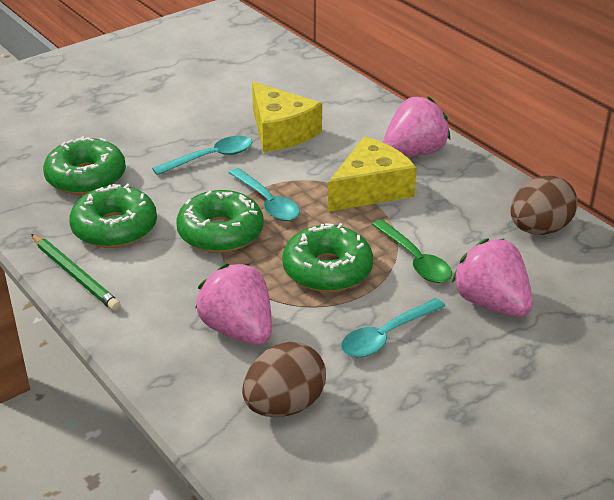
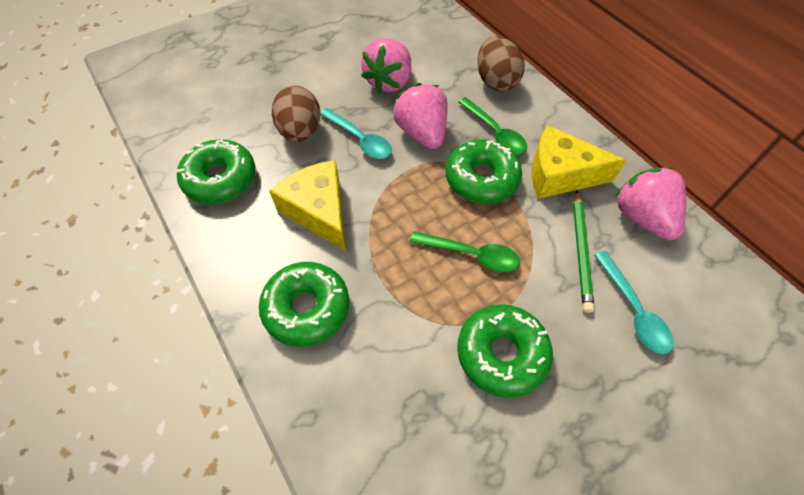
green spoon: [372,219,452,283] = 1 -> [410,231,520,272] [458,97,527,154] = 2
turquoise spoon: [152,136,252,175] [229,168,300,221] [341,298,445,357] = 3 -> [320,108,392,159] [594,251,674,354] = 2

